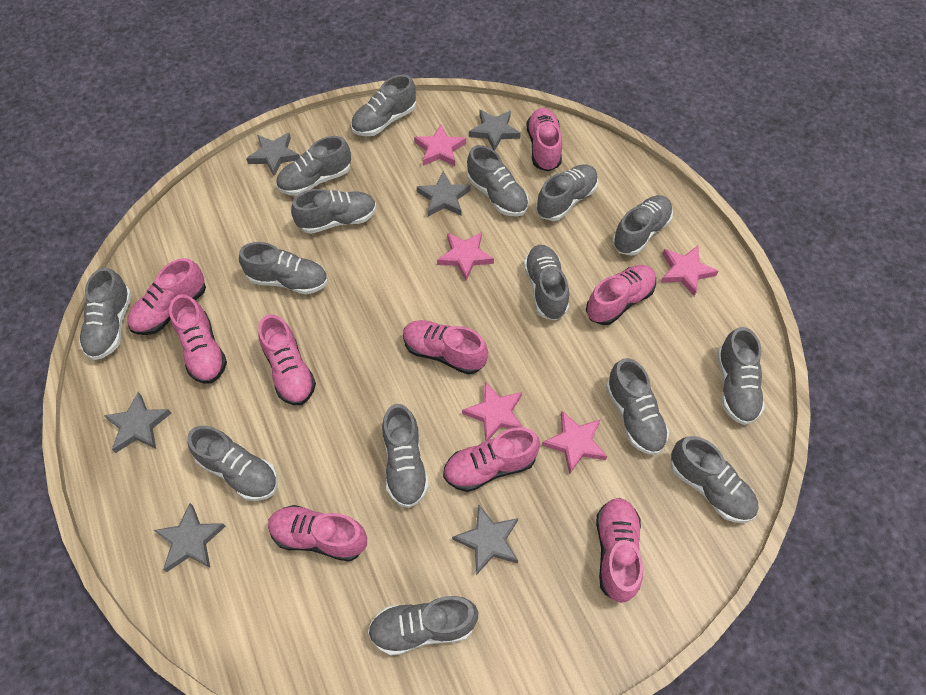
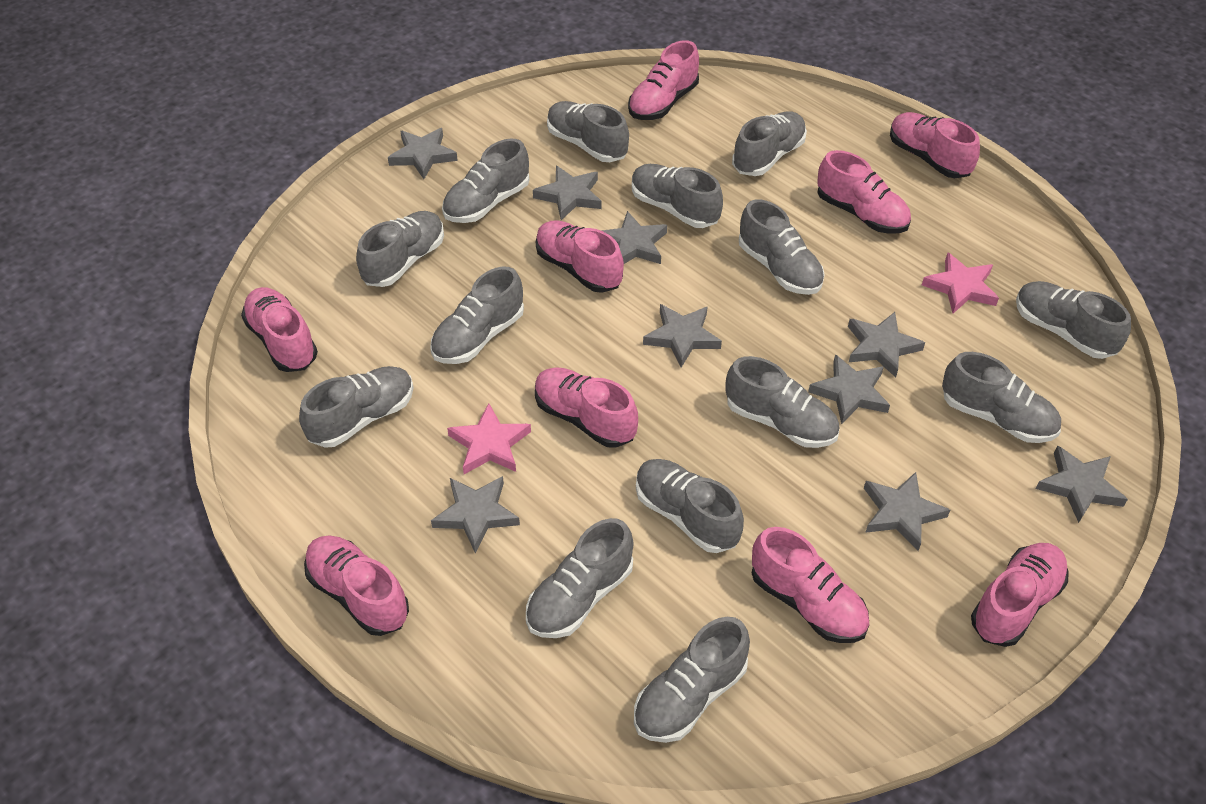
grey shoe: [79,267,132,360] [187,426,278,501] [239,242,328,295] [276,136,351,196] [291,189,377,234] [351,75,416,136] [368,596,478,656] [382,404,429,508] [467,145,529,217] [523,245,569,321] [536,164,598,221] [606,358,669,455] [612,195,673,256] [670,436,759,523] [717,327,765,425] = 15 -> [299,366,414,448] [356,211,444,287] [430,267,524,364] [442,139,529,223] [526,518,633,638] [547,101,629,162] [632,164,723,228] [634,617,750,743] [636,459,744,553] [726,356,840,448] [732,111,807,176] [739,199,825,295] [942,352,1061,443] [1016,281,1131,359] = 14
grey star: [104,392,171,453] [154,503,226,572] [246,133,300,176] [417,172,471,216] [452,504,518,575] [469,110,521,151] = 6 -> [388,128,458,179] [431,476,520,553] [533,166,602,220] [602,211,667,264] [643,304,722,368] [808,355,890,424] [848,312,925,377] [864,472,950,551] [1036,446,1128,523] = 9
pink star: [414,124,466,166] [437,232,494,281] [462,382,523,441] [542,411,607,475] [660,246,718,296] = 5 -> [447,403,531,474] [922,253,999,313] = 2

